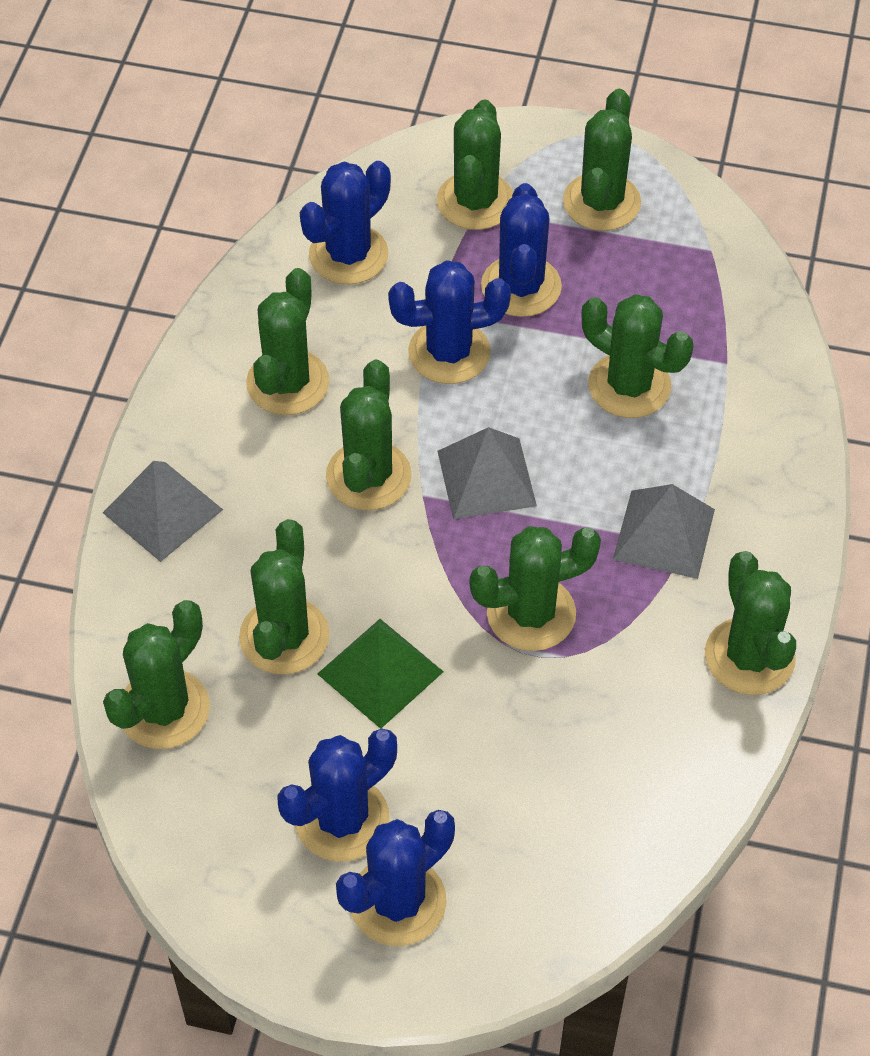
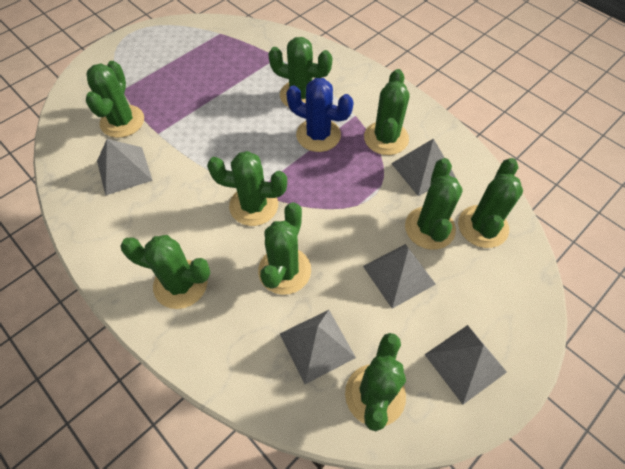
blue cactus: [277,729,397,862] [300,161,391,284] [336,810,455,946] [388,260,511,384] [481,183,562,317] = 5 -> [286,78,354,152] = 1
green pyramid: [317,619,444,729] = 1 -> none = 0
grey pyramid: [103,461,223,562] [437,427,537,519] [613,484,715,579] = 3 -> [97,139,153,196] [280,310,356,384] [363,244,436,309] [391,138,456,196] [424,325,507,404] = 5

